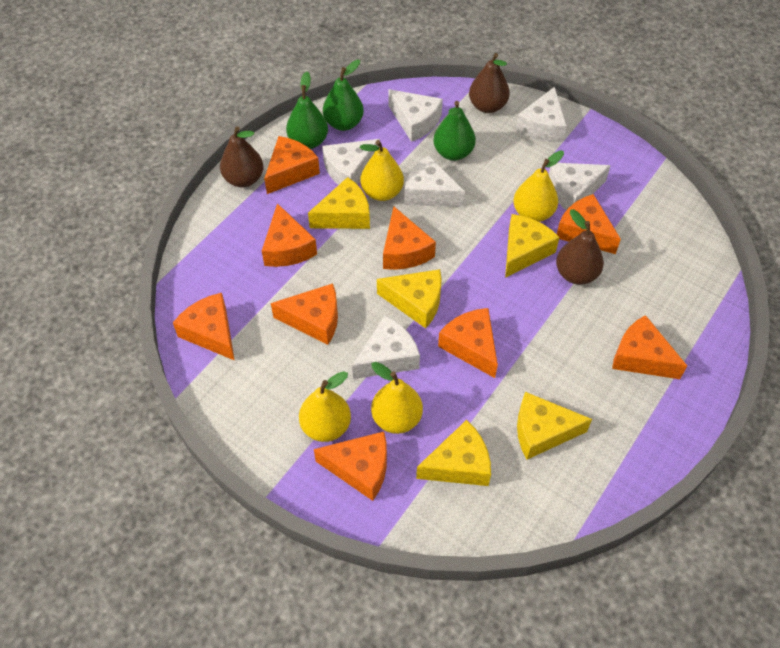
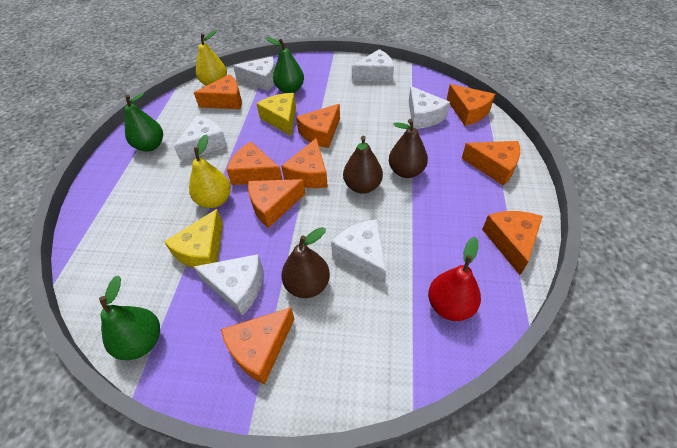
red pear: none = 0 -> [428,237,481,321] = 1
yellow cheese: [308,177,370,229] [377,269,442,328] [416,420,491,486] [505,214,560,278] [517,392,592,460] = 5 -> [164,209,223,269] [256,93,296,136] = 2
yellow pear: [299,371,351,442] [360,140,404,201] [371,362,423,434] [513,151,564,222] = 4 -> [189,135,231,208] [196,30,227,86] = 2

